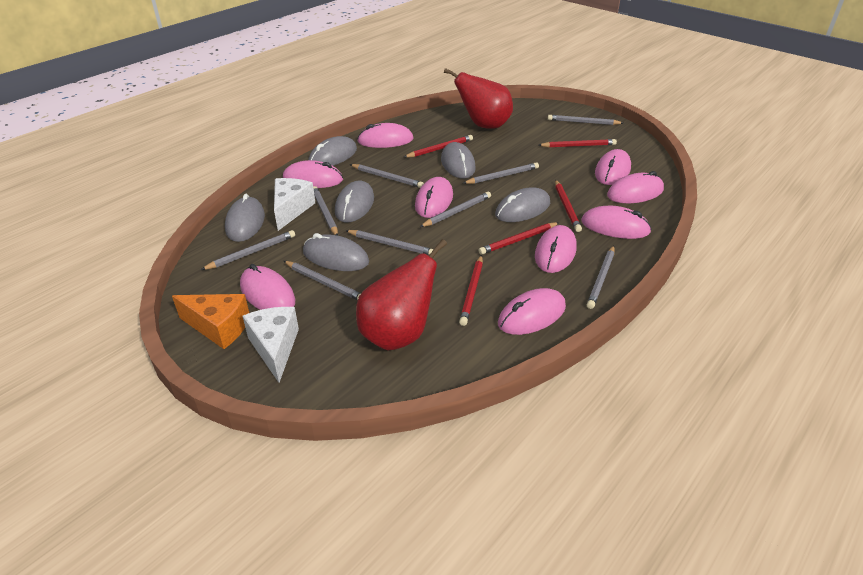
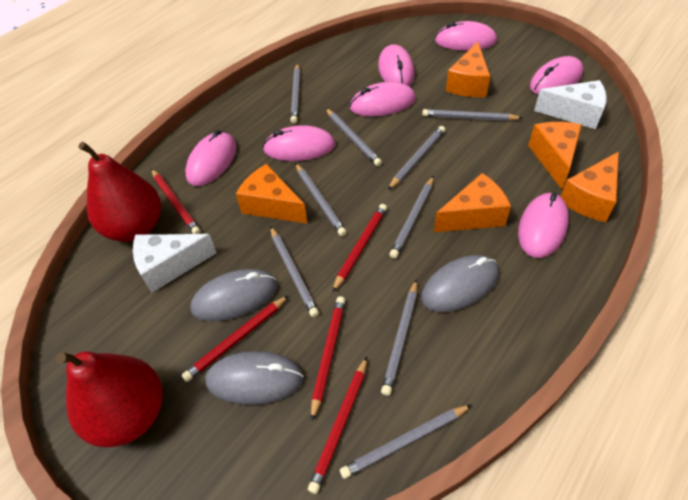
grey mouse: [225,194,265,242] [303,233,369,271] [309,136,357,166] [335,181,374,222] [441,142,476,178] [495,188,550,222] = 6 -> [191,269,277,321] [205,351,304,405] [421,255,499,312] = 3
orange cheese: [172,294,249,349] = 1 -> [236,164,308,224] [434,173,511,232] [446,41,490,97] [528,122,582,189] [560,151,619,222] = 5
pink mouse: [240,264,295,310] [283,160,343,188] [357,123,414,148] [415,177,453,218] [498,288,566,335] [535,225,577,273] [581,206,652,239] [595,149,631,185] [607,171,664,203] = 9 -> [185,130,237,186] [263,125,336,161] [350,82,416,117] [378,44,415,86] [435,21,497,51] [518,193,569,258] [530,56,584,95] = 7

